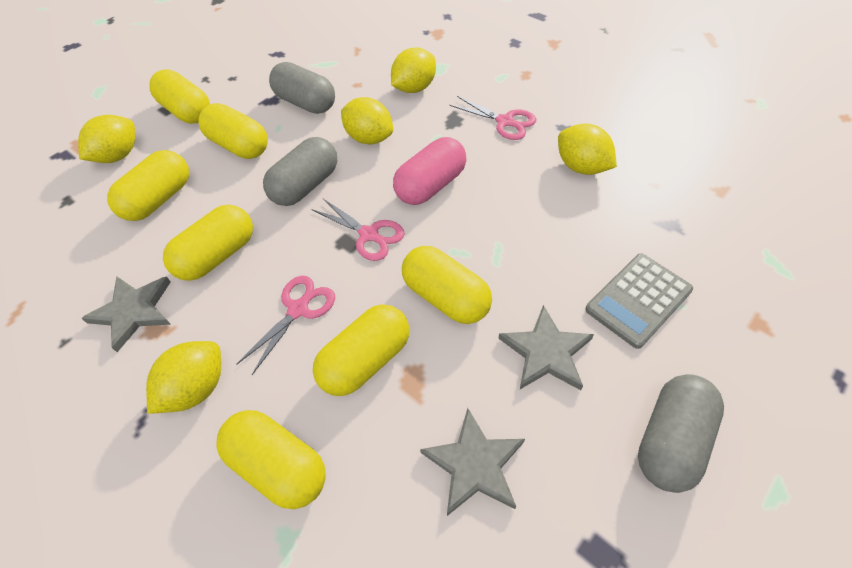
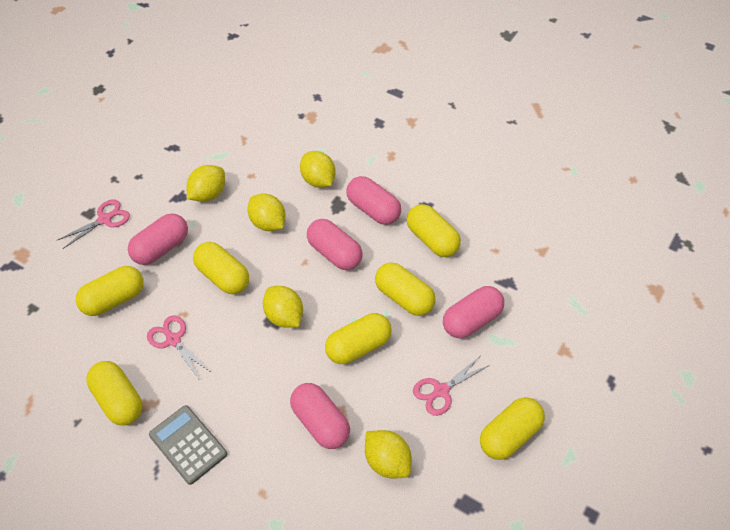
grey capsule: [263,137,337,206] [269,62,335,114] [638,374,724,493] = 3 -> none = 0
grey star: [81,276,171,352] [420,408,525,516] [498,305,594,390] = 3 -> none = 0
pink capsule: [393,137,466,205] = 1 -> [128,213,188,265] [290,383,350,449] [307,219,362,270] [346,176,401,225] [443,286,504,338] = 5

